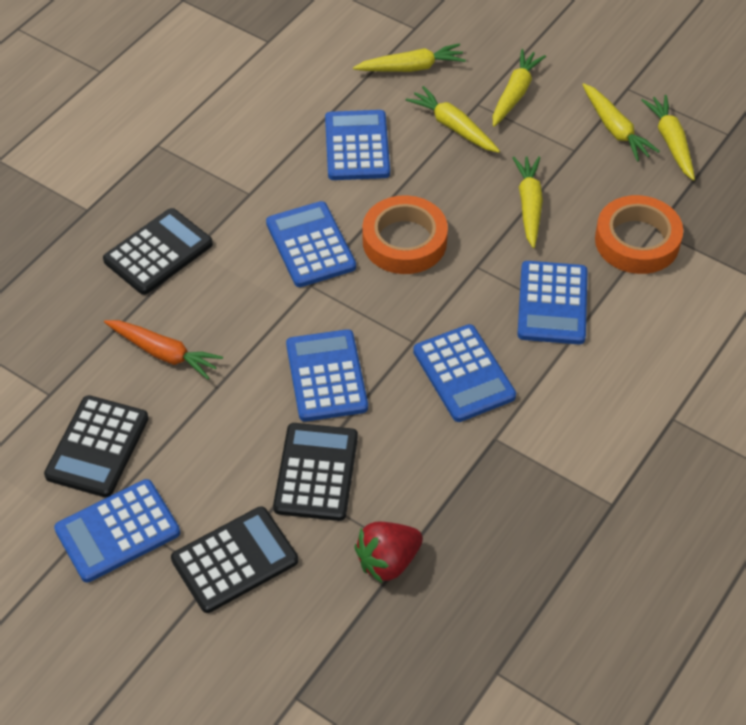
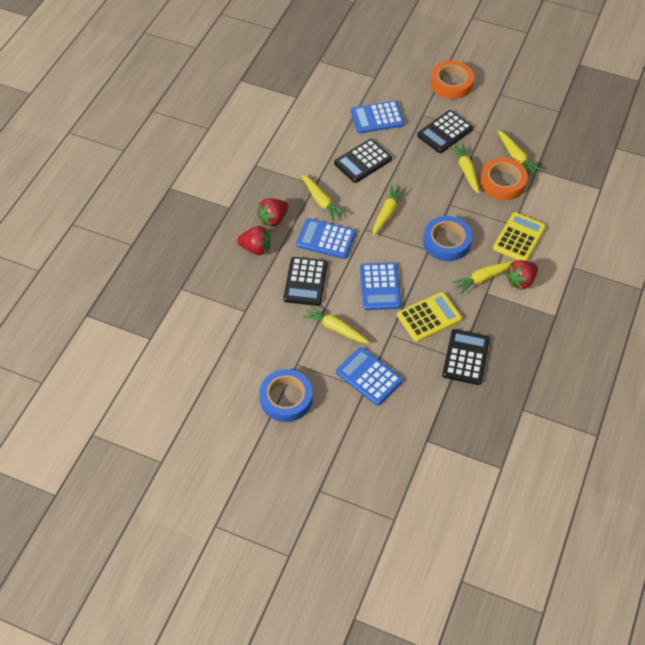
blue calculator: [54,479,180,582] [266,201,356,287] [286,329,368,422] [325,110,390,180] [413,324,516,422] [517,261,588,344] = 6 -> [296,218,356,259] [336,347,403,405] [351,101,405,133] [360,263,401,310] = 4
blue tape: none = 0 -> [259,369,313,422] [423,216,472,261] = 2
orange carrot: [104,320,223,380] = 1 -> none = 0
red strawberry: [354,522,423,583] = 1 -> [237,226,271,255] [257,198,288,227] [505,260,538,290] = 3
yellow calculator: none = 0 -> [397,292,462,342] [493,212,546,261] = 2

